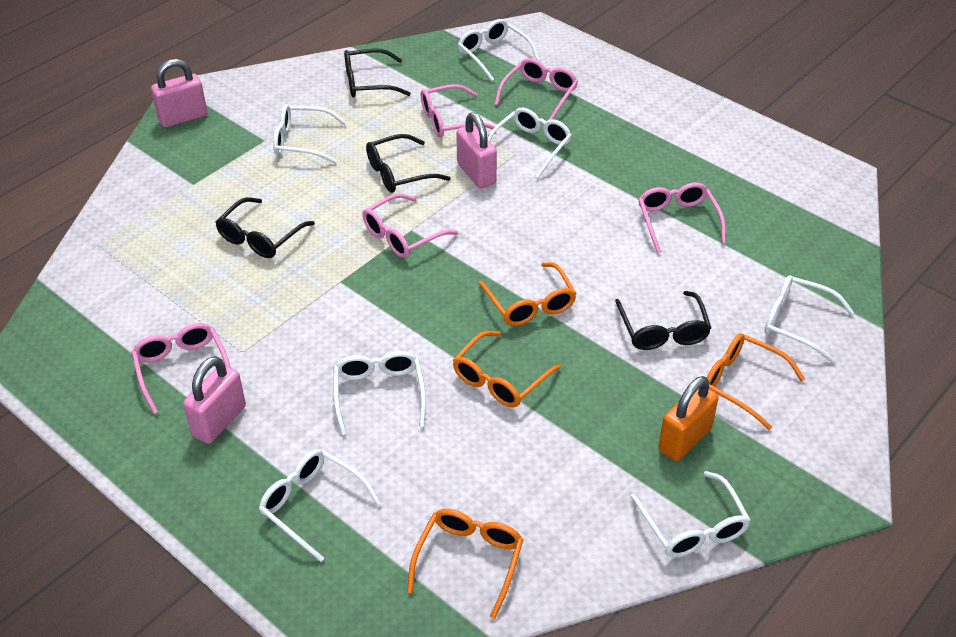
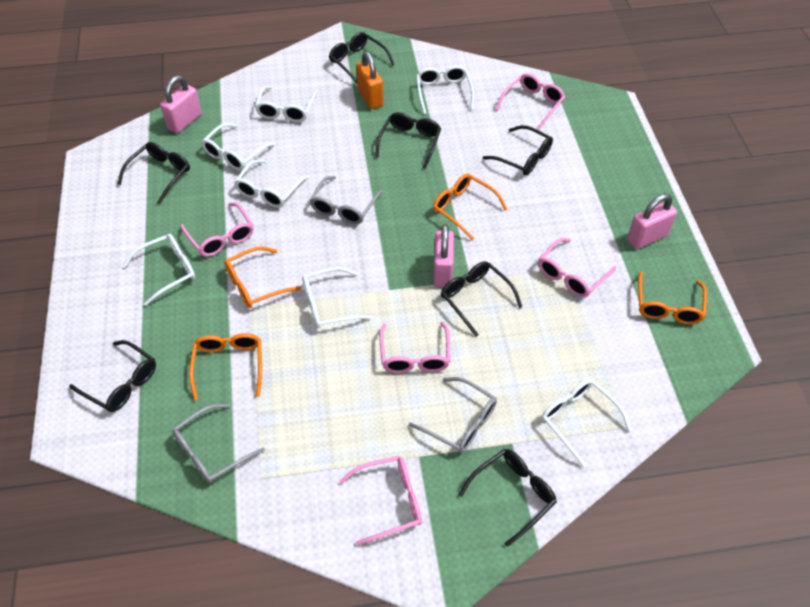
black glasses: [215,197,315,258] [344,48,411,97] [366,134,451,193] [615,291,711,350] = 4 -> [69,340,156,412] [118,142,190,204] [329,32,395,83] [375,112,441,169] [441,261,522,337] [458,449,557,547] [482,125,553,176] = 7
grey glasses: none = 0 -> [172,404,265,483] [310,176,383,224] [409,377,497,453] = 3

